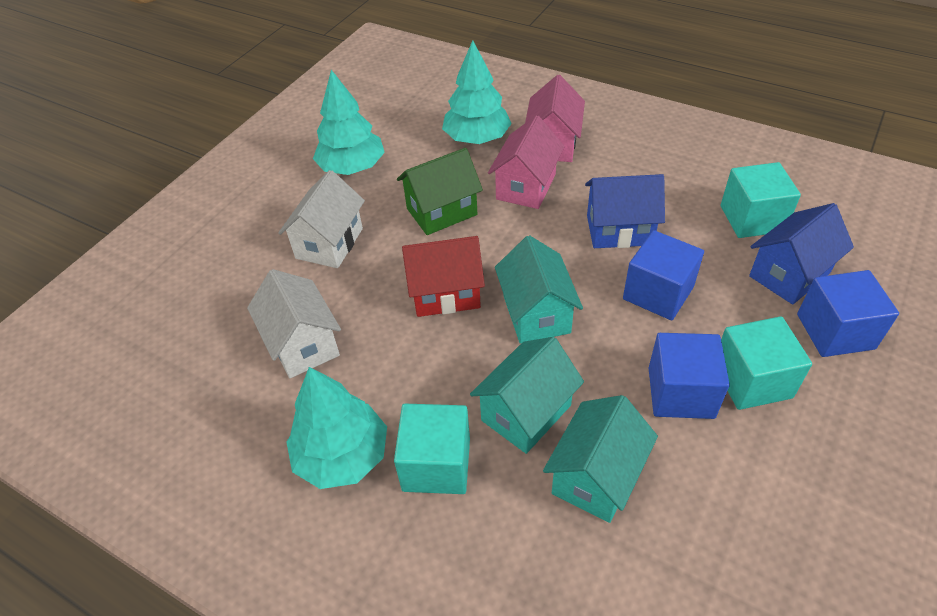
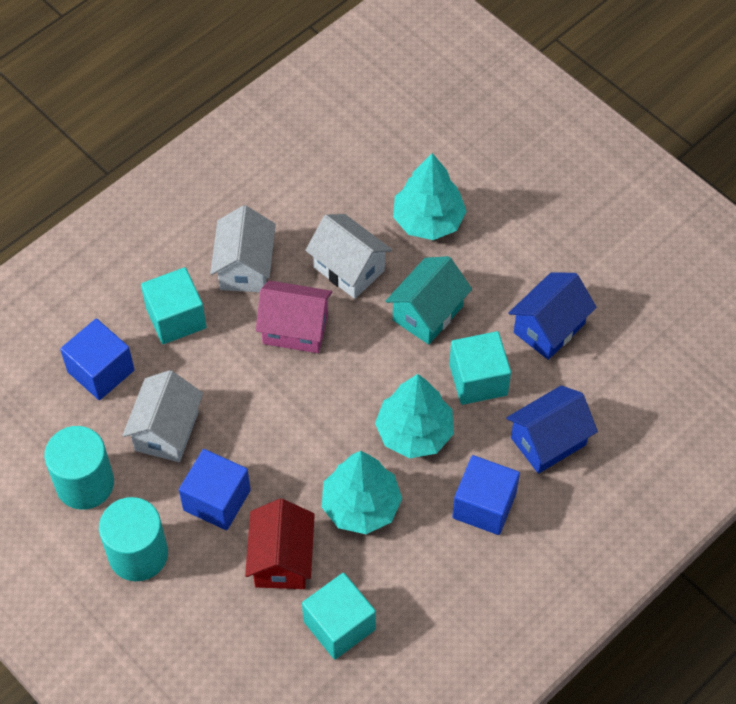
green house: [397,148,483,235] = 1 -> none = 0
pink house: [488,115,565,209] [525,75,585,162] = 2 -> [256,281,332,353] = 1
turquoise cylinder: none = 0 -> [44,426,114,510] [99,497,168,581] = 2
turquoise house: [470,337,584,454] [495,235,583,344] [543,395,658,523] = 3 -> [386,256,472,345] = 1
white house: [247,269,341,378] [278,170,365,268] = 2 -> [122,370,203,462] [210,205,276,292] [305,214,392,299] = 3

